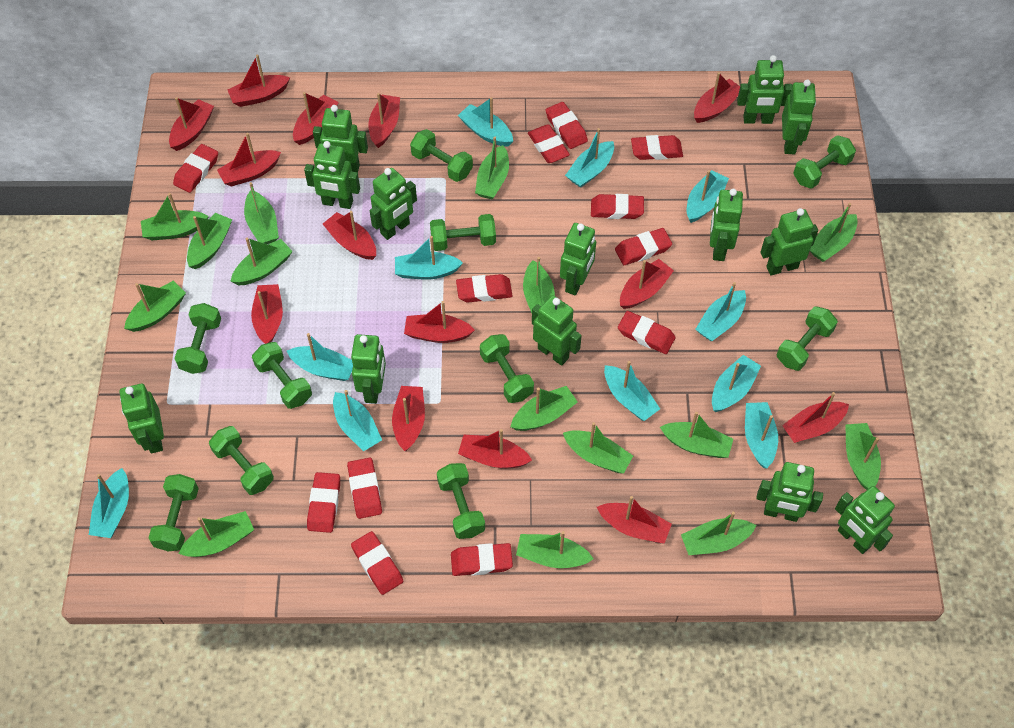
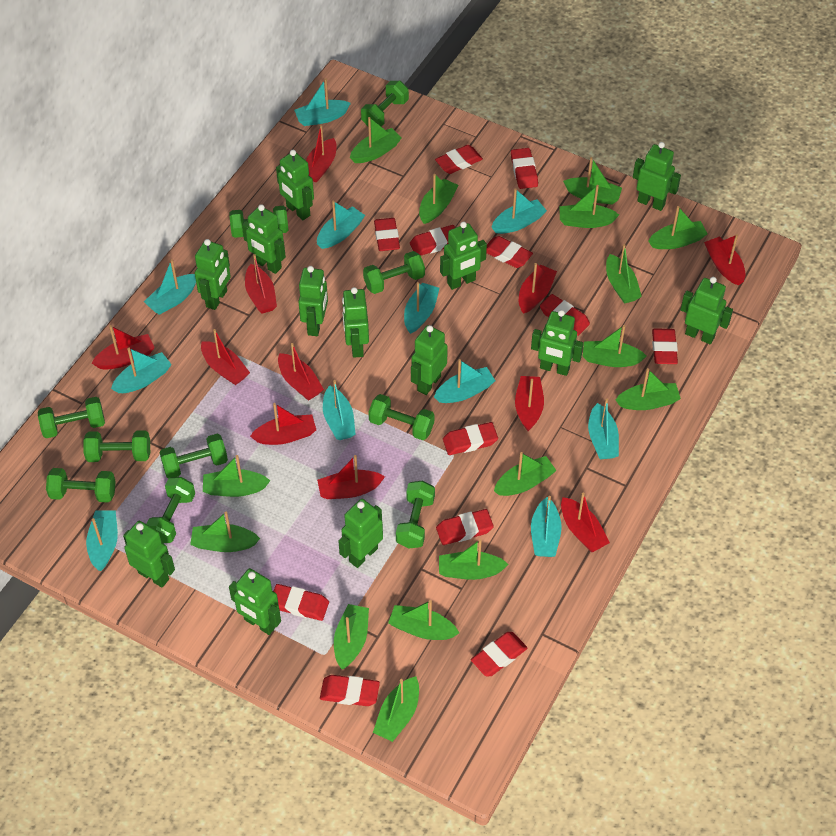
red boat: [169,97,214,151] [217,133,281,187] [228,55,290,107] [251,284,283,344] [293,92,339,145] [323,211,376,260] [369,93,400,148] [392,386,425,451] [404,301,475,343] [458,429,532,468] [597,496,672,544] [620,259,674,309] [694,72,740,123] [782,392,849,443] = 14 -> [92,325,155,370] [201,329,250,385] [245,254,277,313] [250,403,316,445] [278,343,324,401] [306,125,337,182] [317,455,385,499] [515,376,544,431] [519,263,557,314] [561,492,610,552] [704,234,746,285] = 11

